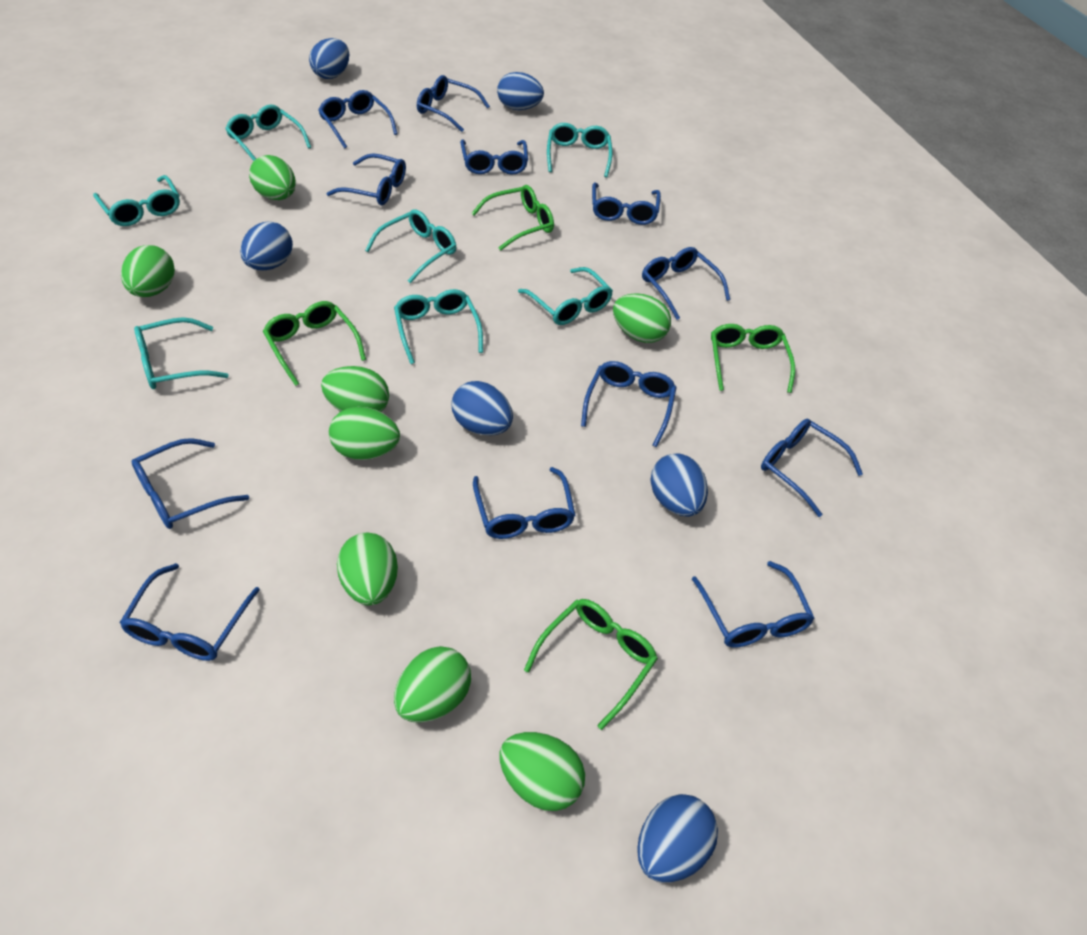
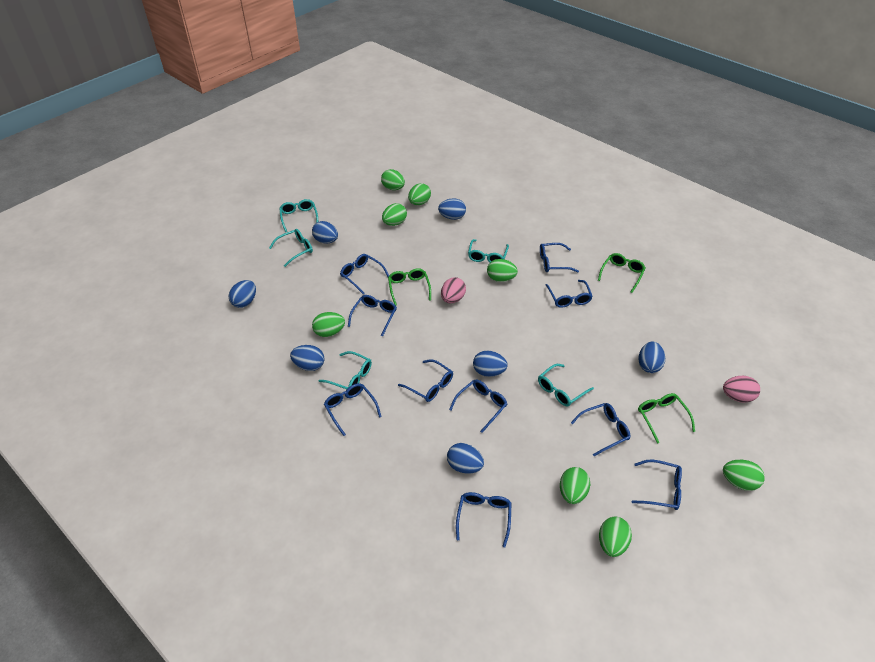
blue egg: [240,222,293,271] [309,38,349,79] [451,381,513,436] [497,72,544,110] [637,794,718,883] [650,453,708,517] = 6 -> [228,280,256,308] [290,345,325,371] [312,221,338,244] [438,198,466,220] [447,443,484,474] [473,351,508,377] [638,342,665,373] = 7
blue glasses: [120,563,260,661] [131,438,249,529] [318,90,398,148] [326,153,406,205] [417,75,490,132] [460,139,528,174] [473,467,575,539] [581,361,677,447] [592,182,661,225] [642,247,730,320] [692,561,814,648] [761,419,863,517] = 12 -> [324,383,382,436] [340,254,389,295] [348,295,397,337] [398,359,453,402] [449,380,507,433] [456,492,512,548] [540,243,579,273] [546,280,593,308] [571,403,630,456] [632,459,682,510] = 10
green glasses: [263,301,366,386] [471,185,554,251] [524,599,658,730] [711,324,795,393] = 4 -> [388,268,431,306] [598,253,646,293] [638,393,695,444] = 3
pink egg: none = 0 -> [441,277,466,303] [723,376,760,403] = 2
turquoise glasses: [93,175,180,226] [134,317,229,389] [225,104,311,161] [365,209,456,283] [394,289,483,364] [518,267,613,325] [547,123,612,178] = 7 -> [269,229,313,267] [279,199,318,232] [319,351,372,389] [468,239,509,262] [538,364,594,406] = 5

